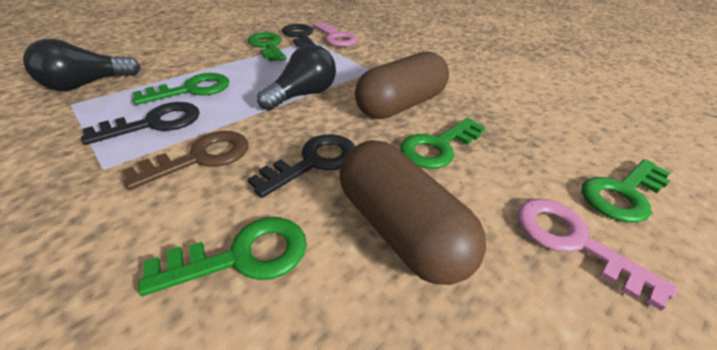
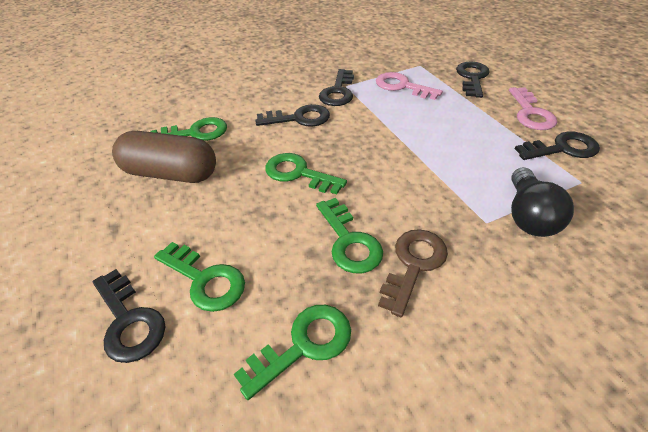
black key: [81,102,200,145] [248,134,355,198] [282,24,315,47] = 3 -> [92,269,165,363] [255,104,330,127] [319,69,354,106] [456,61,490,98] [515,131,600,160] = 5
black light bulb: [23,39,141,91] [257,44,336,111] = 2 -> [511,167,574,237] = 1
brown capsule: [339,140,486,285] [355,51,449,119] = 2 -> [112,131,216,183] = 1

